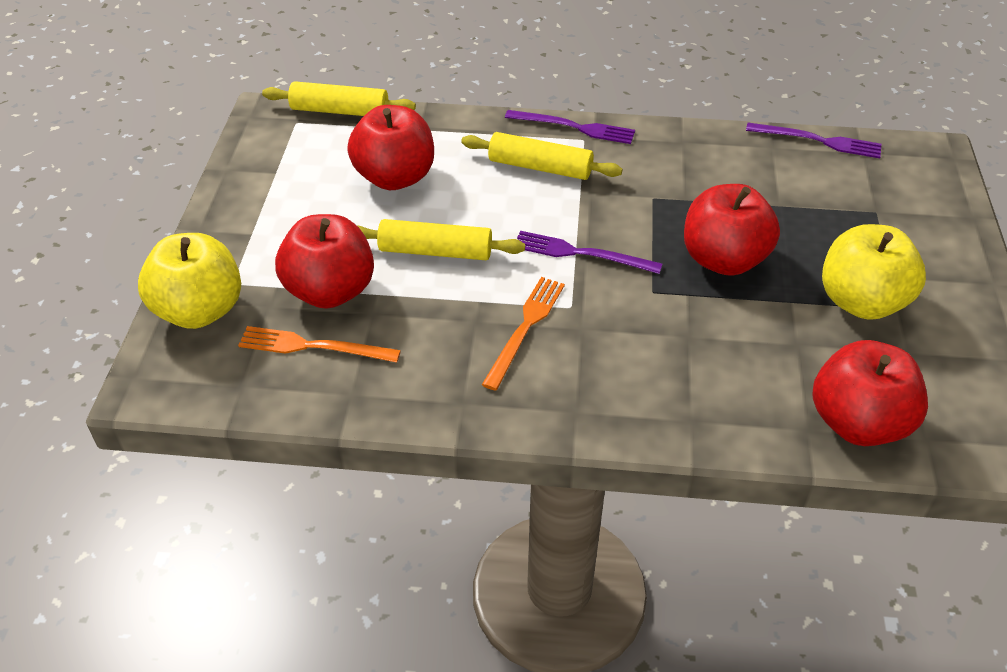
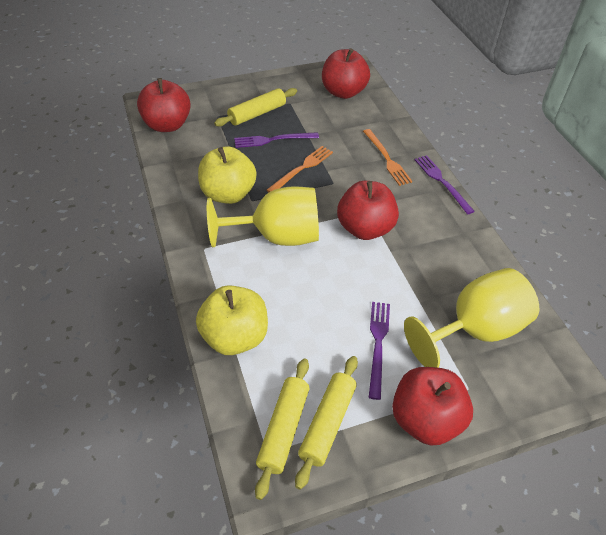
yellow goblet: none = 0 -> [207,186,319,247] [404,268,539,368] = 2

